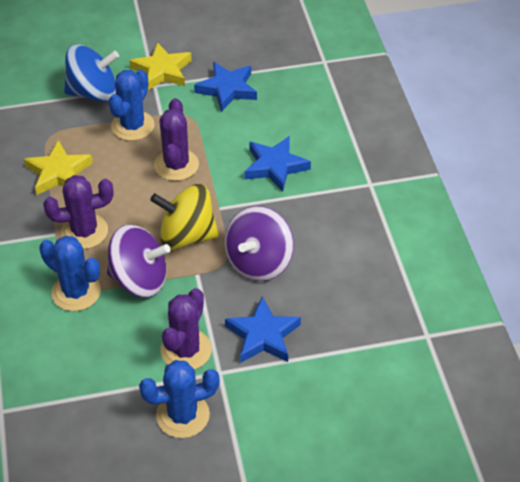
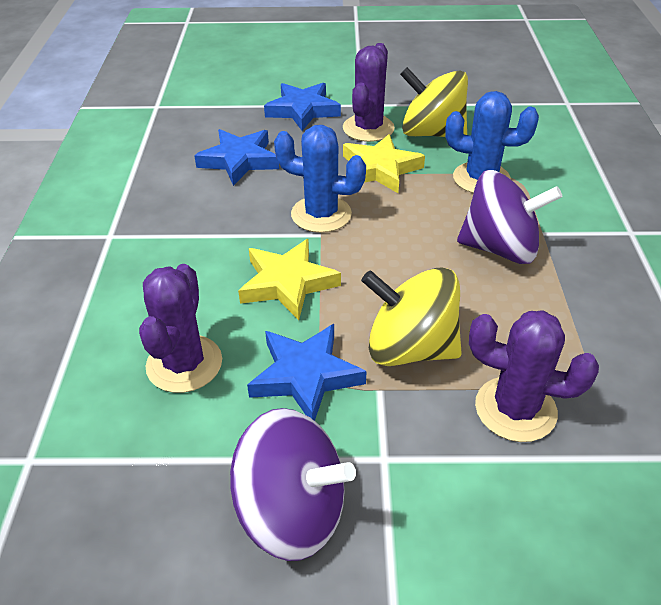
blue cactus: [39,235,101,311] [108,70,155,141] [139,360,220,438] = 3 -> [274,125,366,233] [445,91,539,193] = 2
blue spinning top: [64,44,119,102] = 1 -> none = 0
yellow spinning top: [150,184,219,250] = 1 -> [361,267,462,366] [400,67,468,137] = 2

